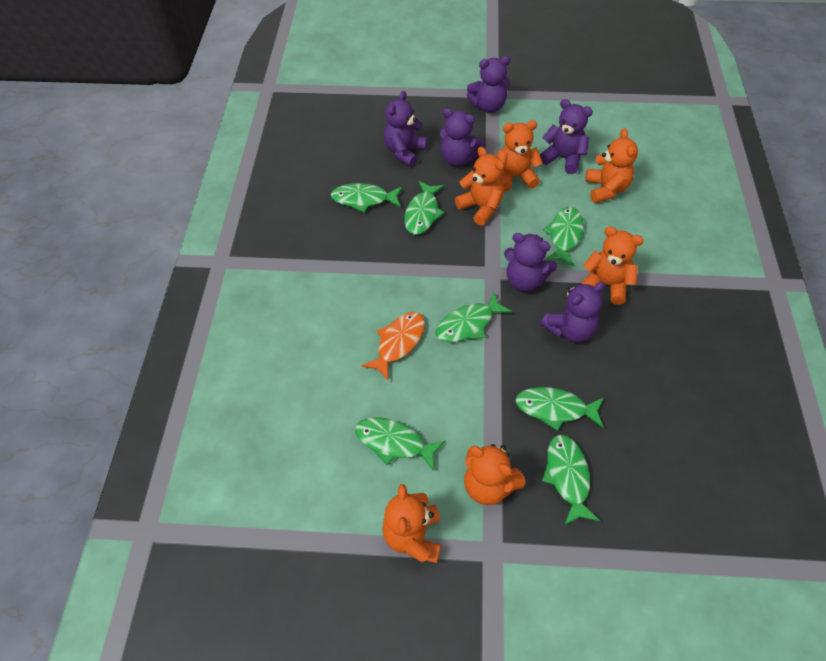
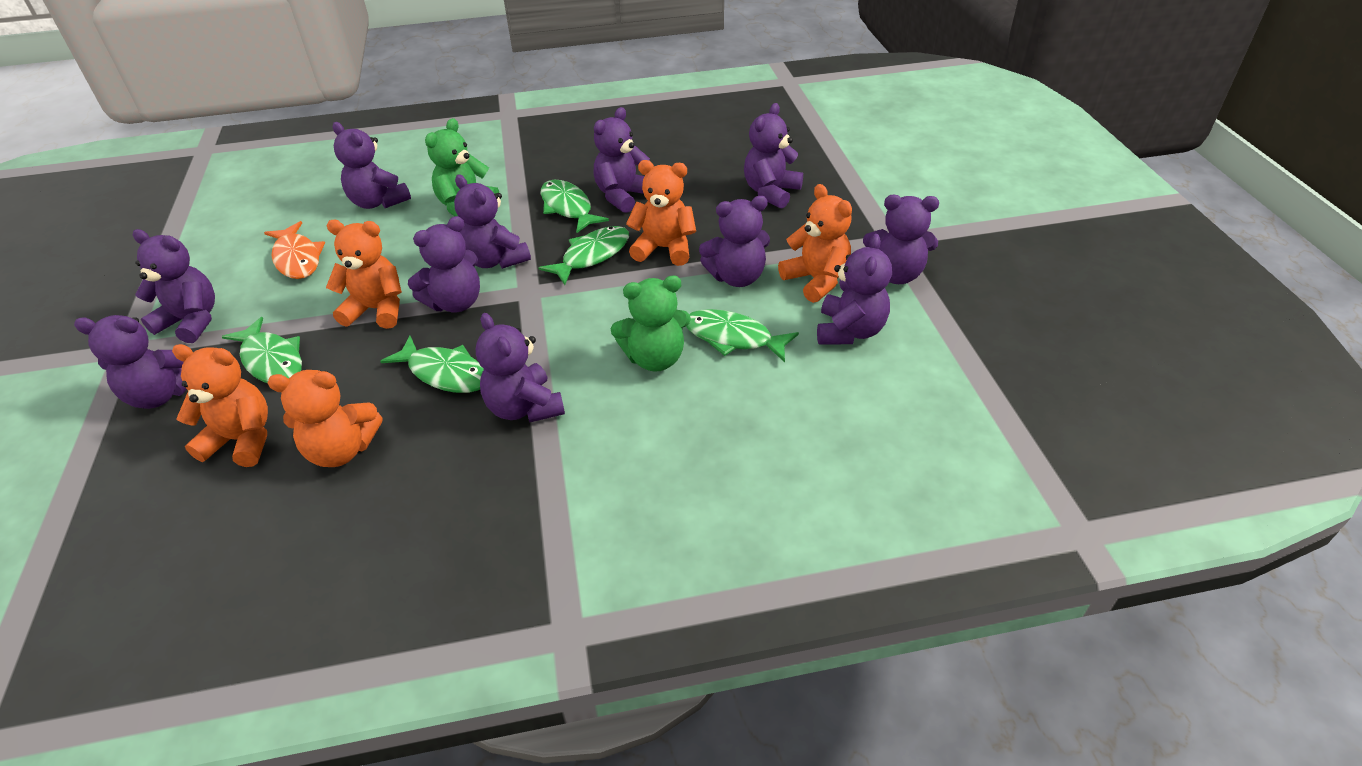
green fish: [331,183,402,213] [355,417,446,471] [404,181,445,235] [435,292,512,342] [515,387,604,431] [542,434,600,525] [543,207,584,266] = 7 -> [222,317,302,383] [380,336,484,393] [538,226,629,285] [541,180,609,233] [686,309,799,362] = 5
green teddy bear: none = 0 -> [425,118,499,216] [611,275,691,372] = 2
orange teddy bear: [382,484,441,563] [455,147,504,226] [464,444,525,505] [497,120,543,192] [582,226,644,305] [585,128,638,203] = 6 -> [172,344,268,467] [267,370,382,467] [326,220,402,329] [626,160,696,266] [778,184,852,303] = 5
purple teddy bear: [384,91,428,167] [439,108,485,167] [467,56,511,113] [504,233,557,291] [540,99,593,174] [540,282,605,342] = 6 -> [74,315,187,409] [133,229,215,343] [332,122,411,209] [408,216,480,313] [454,174,531,269] [476,313,565,423] [594,107,650,213] [699,196,770,287] [744,103,803,209] [817,234,892,345] [863,195,939,284] = 11

